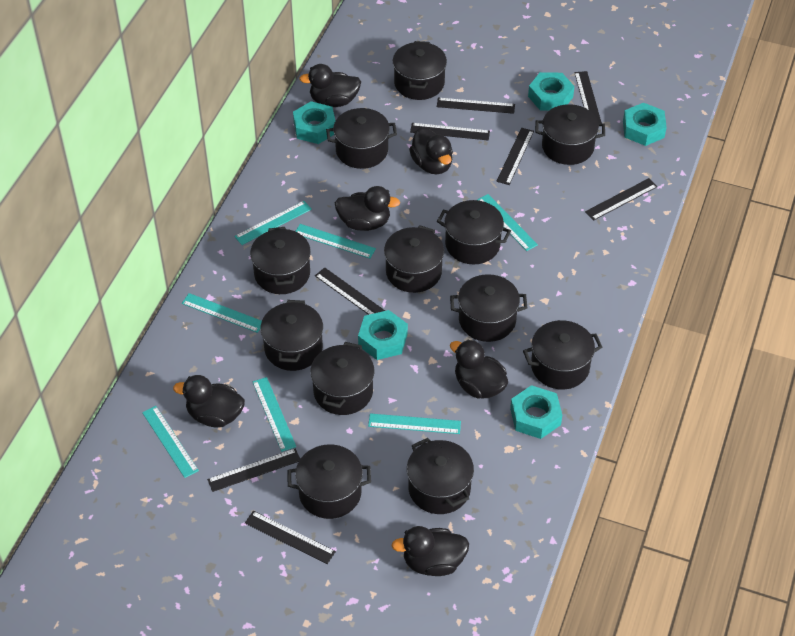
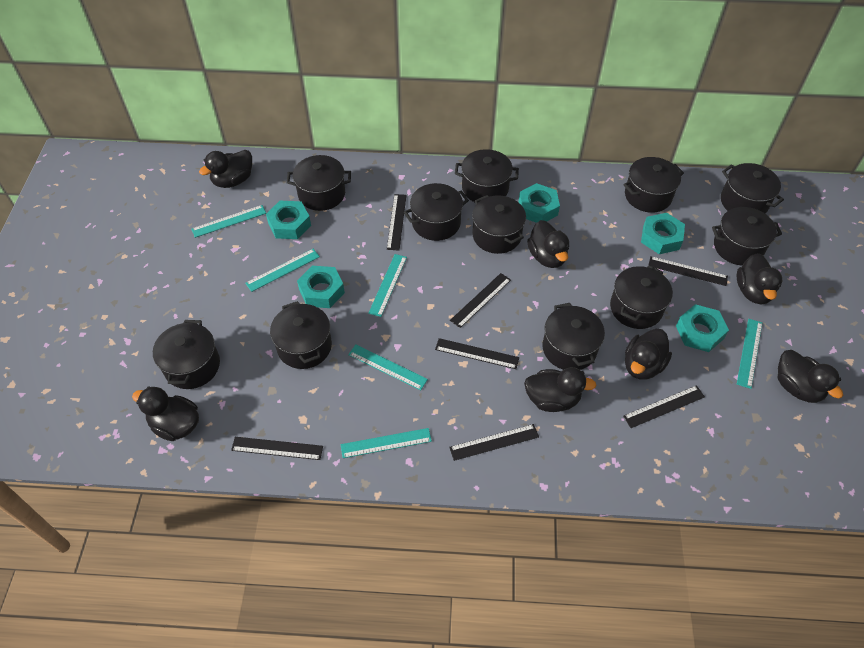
black duck: [173,375,245,427] [299,64,361,107] [335,186,400,231] [392,526,469,576] [409,127,453,174] [450,339,508,398] = 6 -> [132,387,199,441] [199,150,252,188] [524,367,596,412] [527,220,569,268] [625,329,672,380] [736,253,782,304] [778,350,843,403] = 7
black pot: [250,227,311,294] [260,300,323,371] [287,444,371,519] [310,342,374,415] [326,108,397,169] [384,225,444,293] [393,41,447,100] [407,438,474,514] [437,200,511,264] [450,274,528,342] [523,320,602,389] [535,104,605,165] = 12 -> [153,320,220,389] [270,301,332,369] [287,155,351,211] [404,183,469,241] [455,149,519,202] [472,195,526,254] [543,303,605,370] [610,265,673,329] [623,157,684,213] [712,207,782,266] [721,163,784,214] = 11
black ruler: [207,448,300,492] [245,511,336,564] [315,267,385,315] [410,123,490,140] [437,98,515,114] [496,128,534,185] [574,71,602,123] [585,178,658,220] = 8 -> [231,437,323,460] [387,194,407,250] [435,338,519,369] [449,424,539,461] [450,273,511,328] [623,385,705,428] [649,256,728,286] = 7
turquoise ruler: [142,406,199,478] [182,293,262,333] [234,201,312,245] [253,377,296,452] [295,224,376,259] [368,413,461,434] [477,194,538,251] = 7 -> [192,205,266,238] [245,249,320,292] [341,428,432,458] [348,344,428,390] [368,254,407,317] [737,319,762,389] = 6

